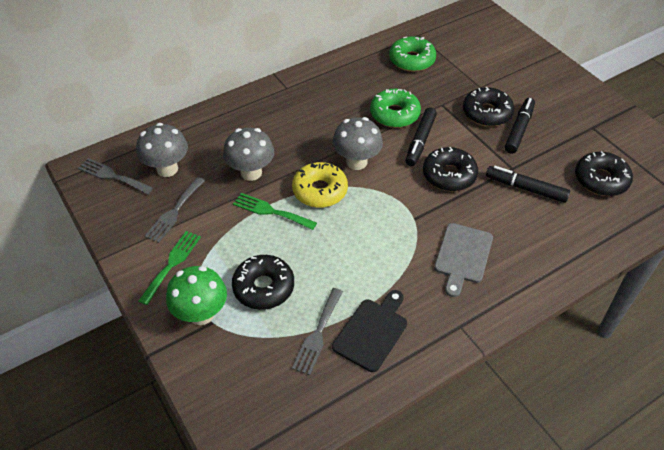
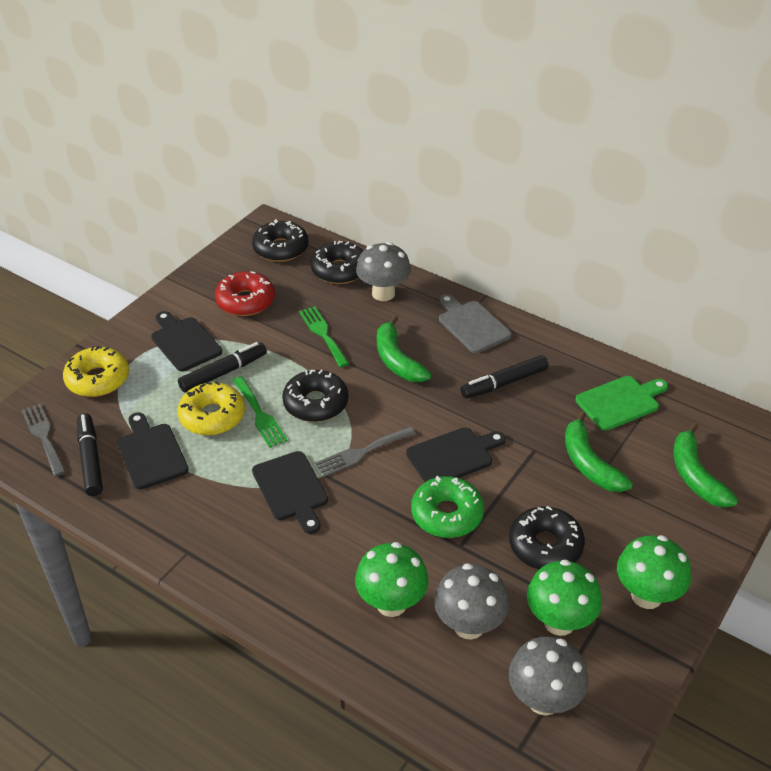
black cutting board: [332,290,407,372] = 1 -> [117,412,189,490] [151,311,222,372] [252,451,328,534] [406,427,506,482] = 4
green banana: none = 0 -> [377,315,431,382] [565,411,633,492] [673,422,738,508] = 3
green cutting board: none = 0 -> [575,376,668,431] = 1
green donut: [370,89,421,128] [389,36,436,72] = 2 -> [411,476,484,538] = 1
green mushroom: [166,266,227,325] = 1 -> [355,542,429,617] [527,560,602,636] [617,535,691,609] = 3
grey fork: [78,158,153,194] [145,177,205,243] [292,288,343,375] = 3 -> [21,404,66,477] [315,427,415,477] = 2
red donut: none = 0 -> [215,271,275,316] = 1
yellow donut: [292,162,348,208] = 1 -> [63,346,129,397] [177,381,245,436] = 2

